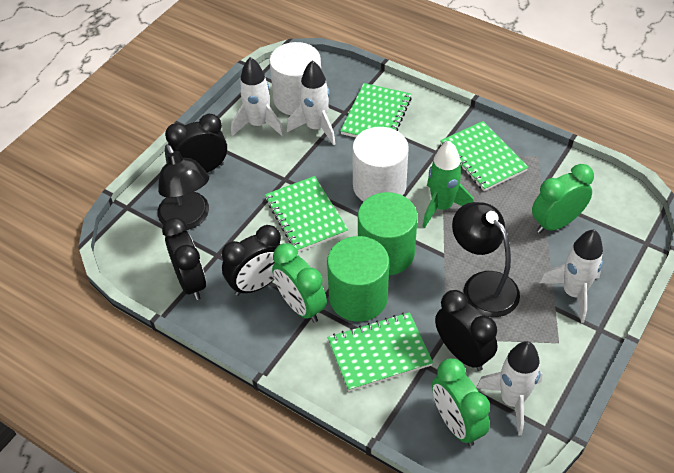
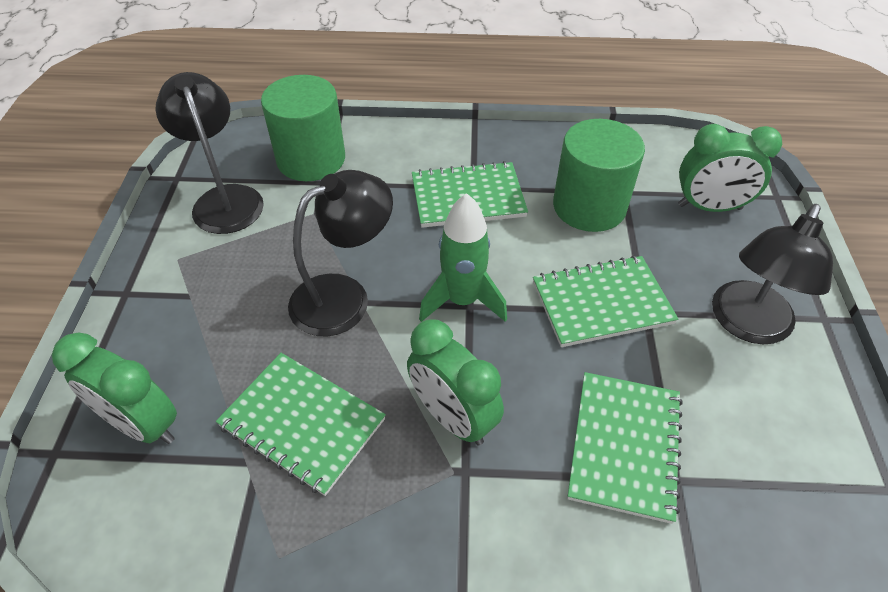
black clock: [162,218,206,300] [165,114,227,173] [222,225,281,296] [435,290,497,371] = 4 -> none = 0
black lamp: [157,144,209,230] [452,202,520,317] = 2 -> [155,72,264,234] [288,170,393,336] [712,204,833,344] = 3
white cylinder: [269,42,321,115] [352,127,409,202] = 2 -> none = 0
white rocket: [231,57,284,136] [287,60,335,146] [476,341,543,436] [540,229,603,323] = 4 -> none = 0

